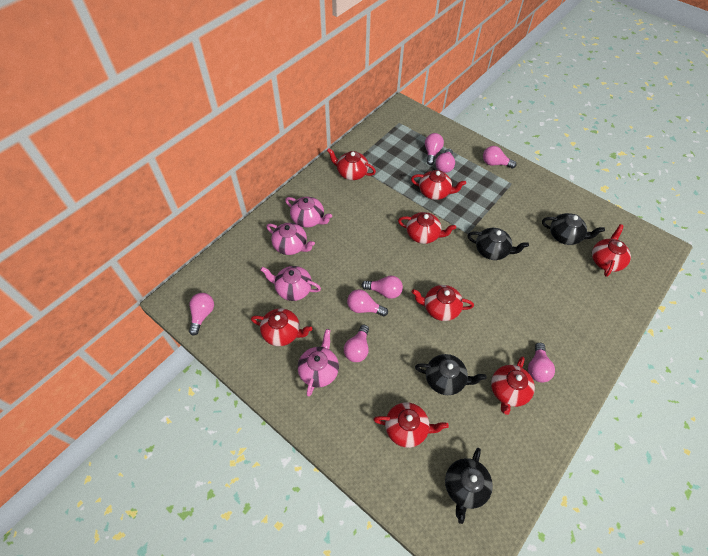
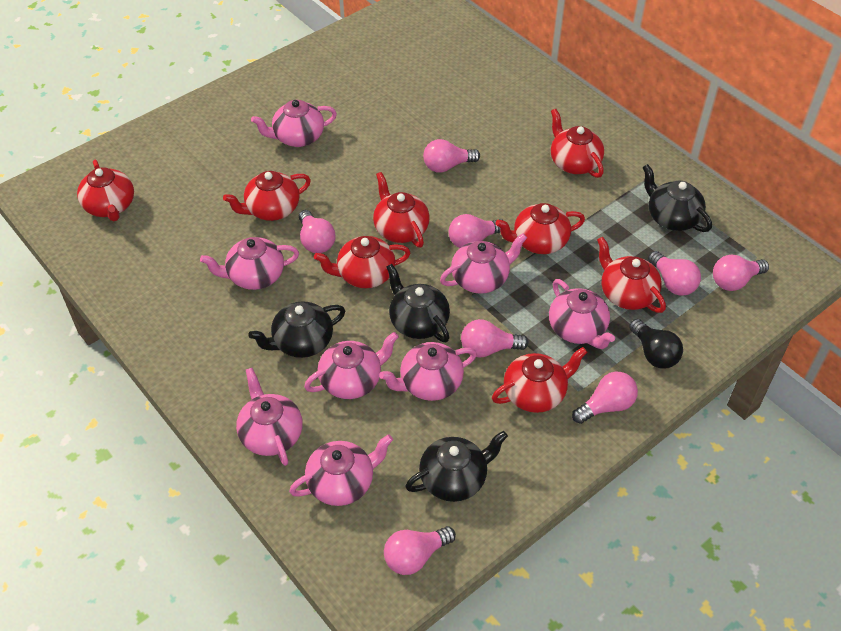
black light bulb: none = 0 -> [629,319,683,369] = 1
pink teapot: [260,266,321,301] [266,223,315,255] [285,197,332,228] [298,329,339,396] = 4 -> [200,237,299,290] [236,368,303,466] [251,100,337,147] [289,434,393,506] [304,332,399,399] [379,342,477,401] [440,233,527,294] [549,279,615,349] = 8

